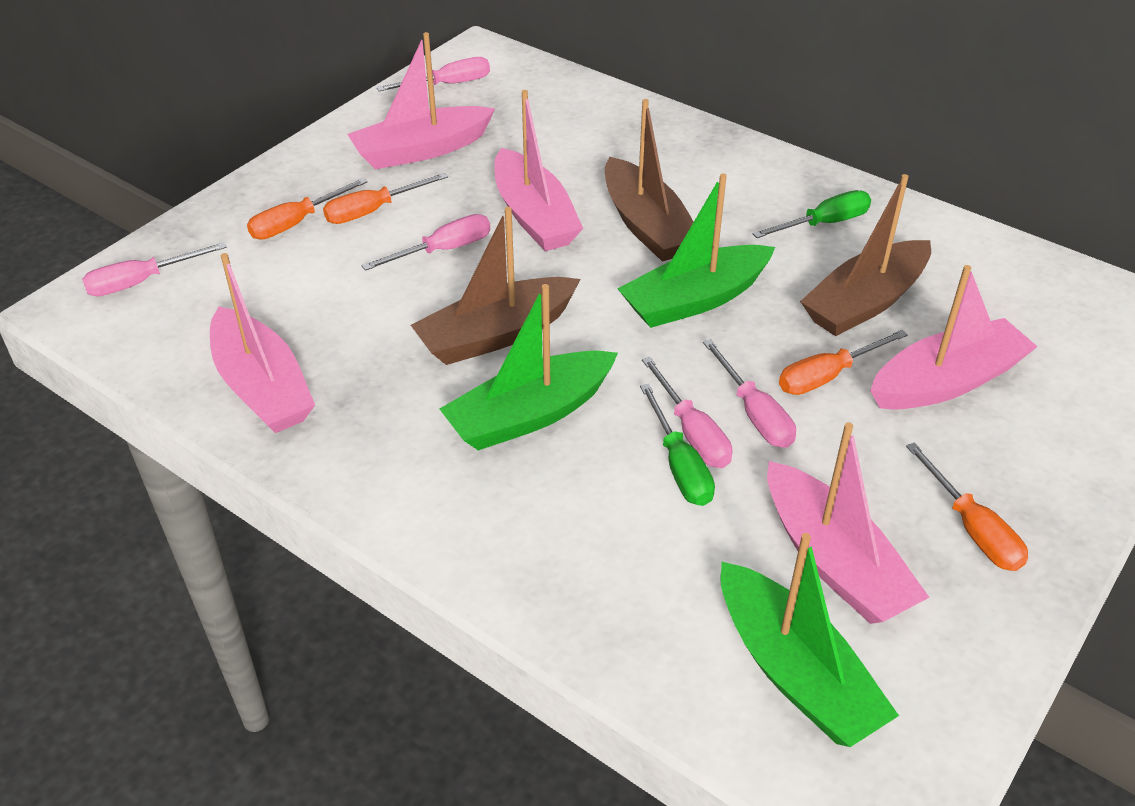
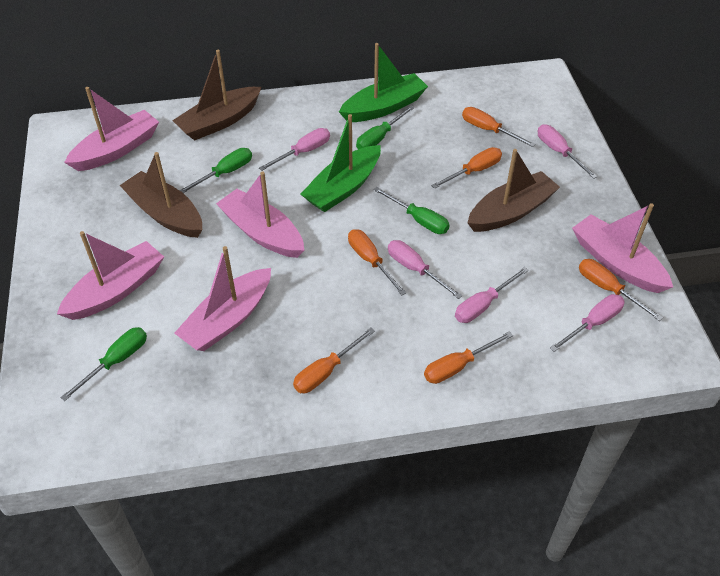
green boat: [440,284,618,451] [617,173,775,328] [721,533,899,747] = 3 -> [300,114,381,212] [339,43,428,122] = 2
green screwdriver: [640,384,715,506] [753,190,871,238] = 2 -> [60,327,147,401] [179,148,252,193] [356,106,415,149] [374,187,450,234] = 4
orange screwdriver: [247,178,367,239] [323,173,448,224] [779,330,908,395] [906,443,1028,571] = 4 -> [293,328,375,393] [348,229,406,295] [424,331,513,384] [431,147,502,189] [462,107,535,147] [579,259,663,321] = 6

